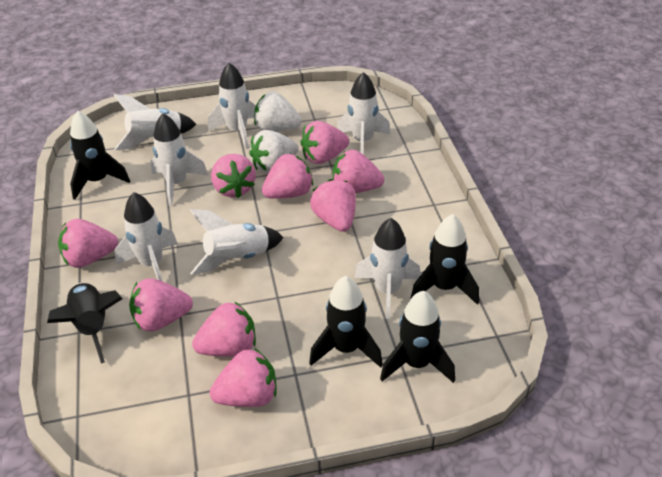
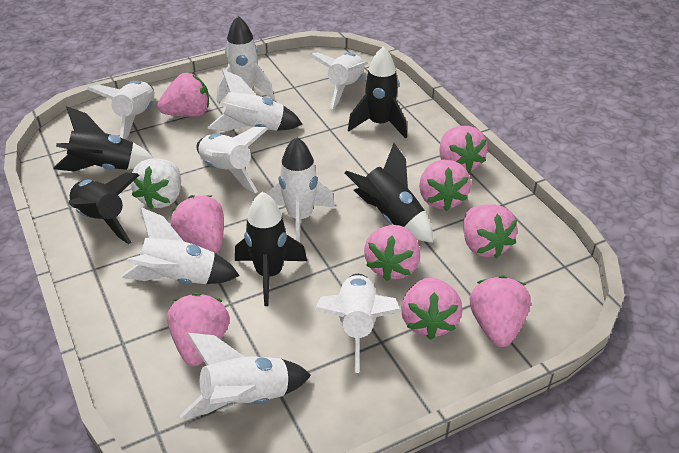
white rocket: [114,94,196,150] [114,192,178,282] [150,113,208,206] [190,209,284,275] [208,63,256,149] [337,72,390,154] [354,218,421,320] = 7 -> [87,81,154,139] [121,207,240,284] [180,333,311,419] [196,127,268,193] [207,70,302,131] [217,16,274,103] [268,137,335,242] [309,52,368,109] [315,274,402,373] = 9
white strawberry: [249,130,299,173] [254,92,302,132] = 2 -> [131,159,181,210] = 1

